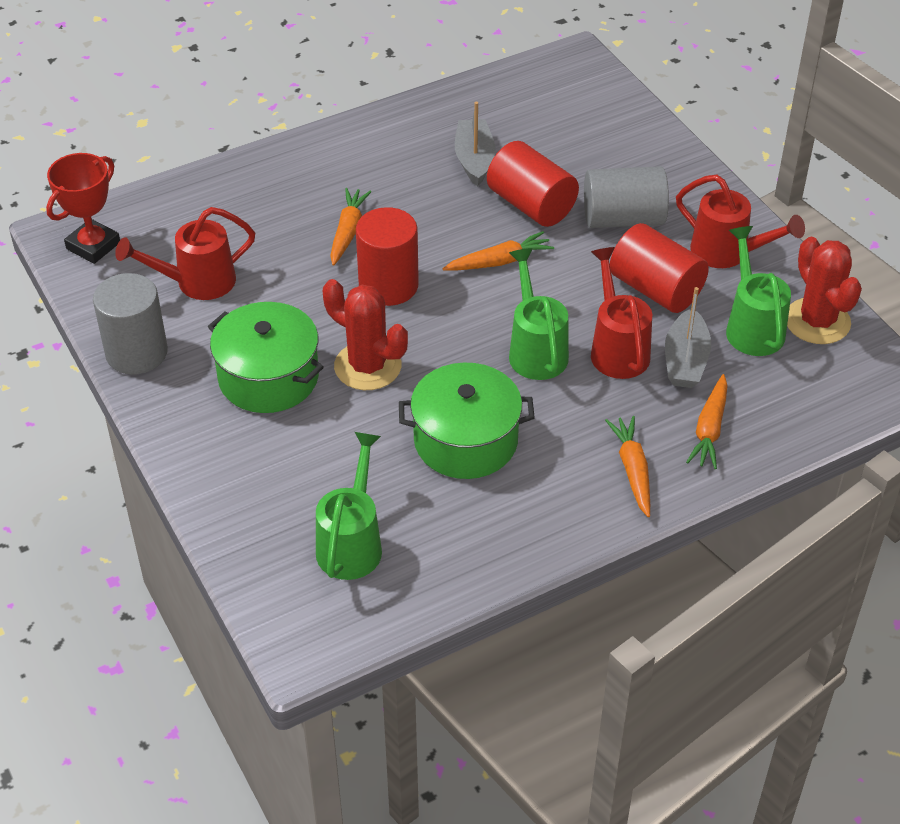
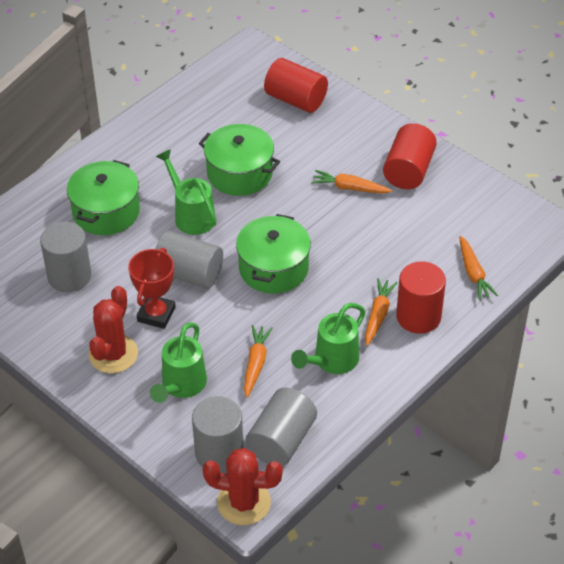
green pot: [208,302,324,413] [399,363,535,479] = 2 -> [67,160,140,235] [199,124,280,196] [236,214,311,293] = 3
grey boat: [455,102,496,186] [665,287,711,388] = 2 -> none = 0
grey cylinder: [93,273,168,375] [584,166,669,228] = 2 -> [40,222,91,292] [155,231,223,289] [192,396,244,473] [246,388,317,466] = 4
red watering can: [115,207,255,300] [591,247,652,379] [676,175,805,268] = 3 -> none = 0

